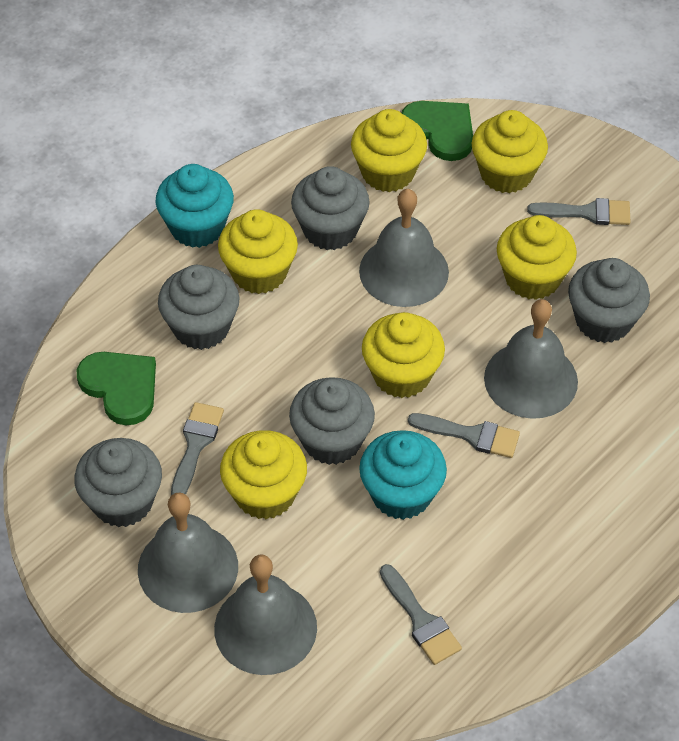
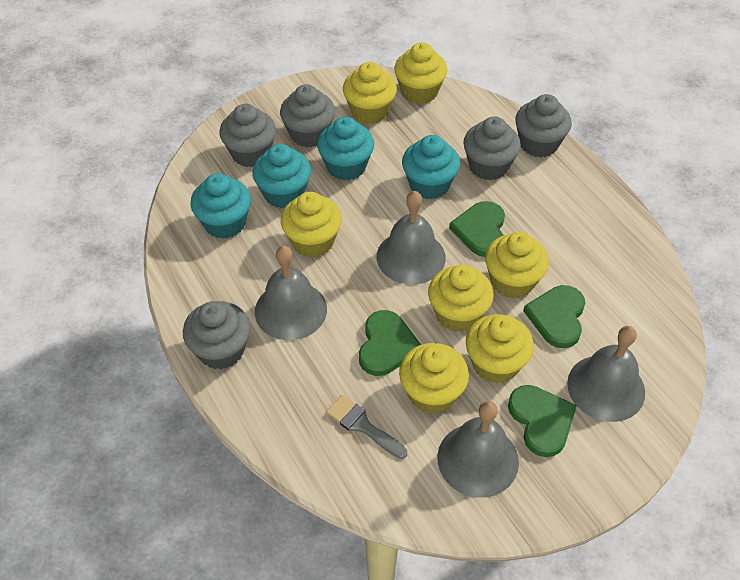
green heart: [77,352,156,425] [402,101,473,161] = 2 -> [359,310,421,376] [449,201,505,257] [508,385,577,457] [523,285,585,348] = 4
grey brush: [171,402,224,495] [380,564,462,665] [408,413,520,458] [527,198,630,225] = 4 -> [326,395,407,459] = 1
turquoise cupcake: [155,164,234,248] [359,430,447,520] = 2 -> [190,173,251,239] [252,144,311,208] [317,117,374,181] [402,135,460,199] = 4
yellow cupcake: [218,209,298,294] [220,430,307,520] [351,109,427,192] [362,312,445,398] [472,110,548,193] [497,215,577,300] = 6 -> [281,192,342,258] [343,62,397,124] [394,42,447,104] [399,343,469,414] [428,265,494,332] [466,314,534,384] [485,232,549,299] = 7

